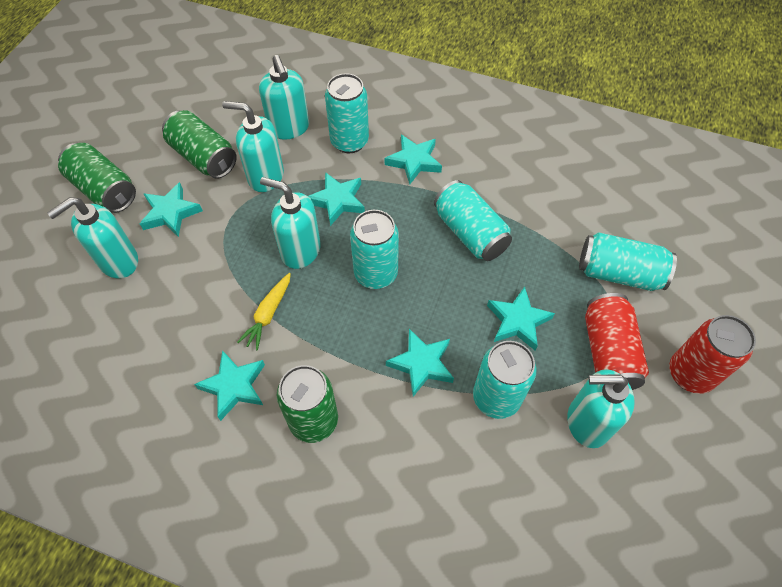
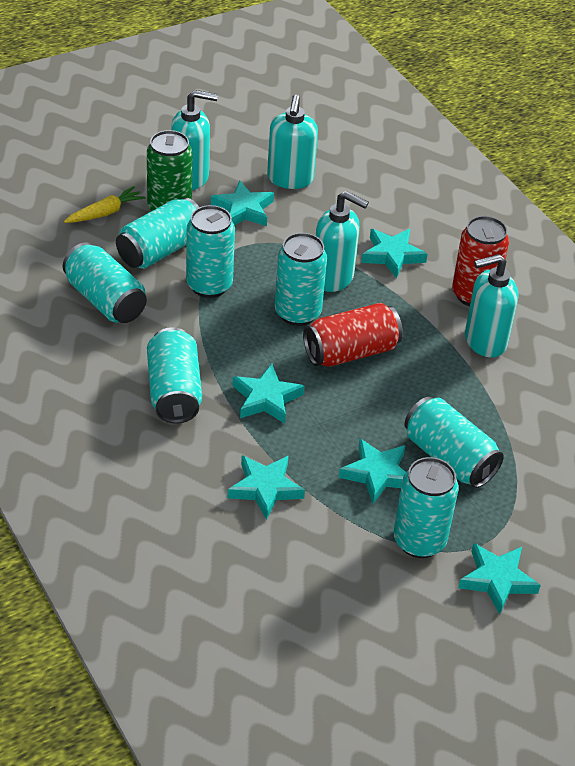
green can: [58,143,136,213] [162,110,237,179] [277,365,338,443] = 3 -> [147,130,193,211] = 1
turquoise can: [325,73,369,153] [350,210,399,289] [434,180,512,261] [473,341,536,419] [579,232,677,291] = 5 -> [63,242,147,323] [116,198,199,269] [147,327,202,424] [186,205,235,298] [275,233,327,326] [394,457,459,558] [404,397,504,488] = 7
turquoise soap dispenser: [47,197,138,278] [222,101,284,192] [259,55,309,140] [260,177,321,269] [567,369,635,448] = 5 -> [171,90,218,190] [267,95,318,189] [316,191,369,292] [465,254,518,358] = 4

